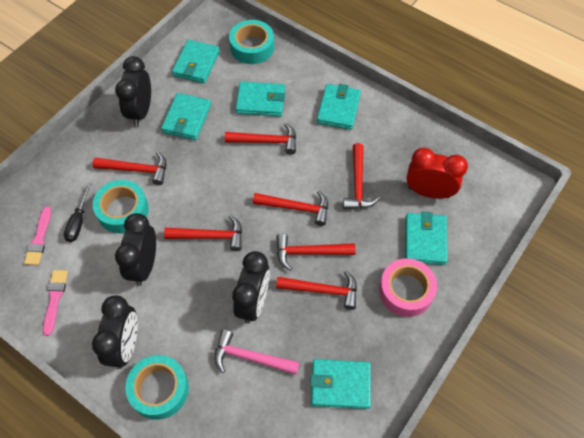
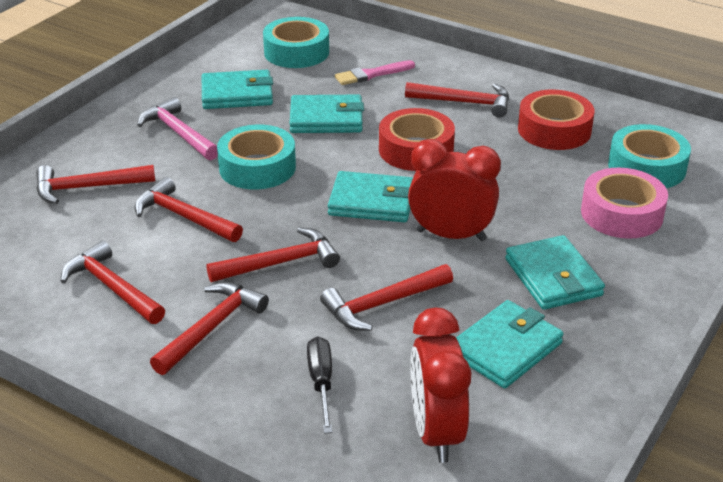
black clock: [92,295,138,369] [115,56,151,127] [115,213,156,286] [232,251,270,324] = 4 -> none = 0
pink brush: [24,207,51,266] [43,270,68,336] = 2 -> [335,60,415,85] = 1
red clock: [407,148,468,199] = 1 -> [408,139,501,241] [410,308,471,463] = 2
red tape: none = 0 -> [379,108,455,171] [518,90,594,150] = 2
turquoise wallet: [161,93,211,140] [172,40,220,83] [236,81,285,116] [310,359,371,409] [317,84,361,130] [405,212,448,265] = 6 -> [202,70,273,109] [289,95,364,133] [328,171,413,222] [456,300,564,388] [505,235,605,310] = 5

